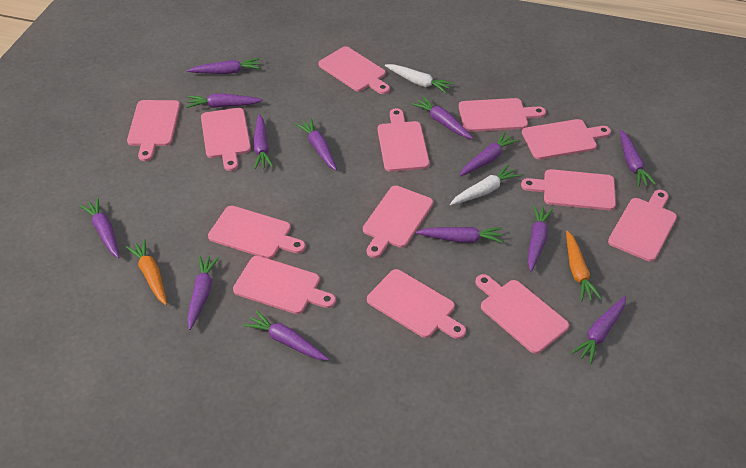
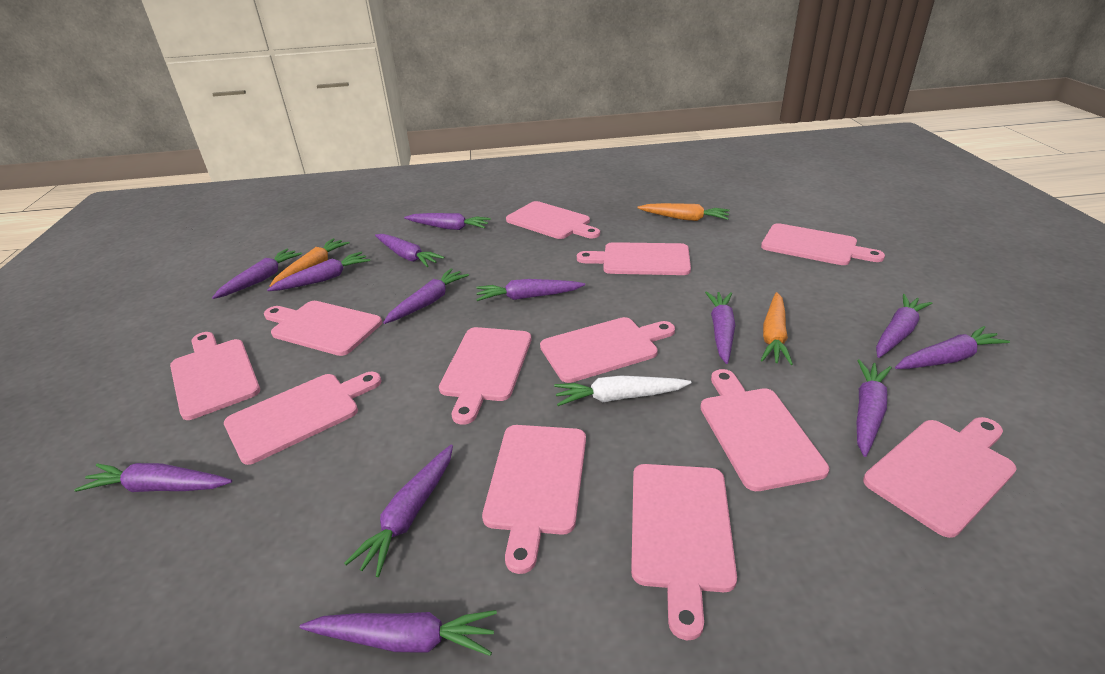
orange carrot: [126,239,167,305] [566,231,602,301] = 2 -> [270,238,350,287] [638,203,730,221] [761,292,793,365] = 3
pink cutting board: [127,100,180,161] [201,108,251,171] [208,206,306,259] [233,256,336,314] [318,46,390,94] [363,186,433,258] [367,269,466,339] [378,108,429,172] [459,98,546,132] [475,274,569,354] [521,169,616,210] [522,119,611,159] [608,190,677,262] = 13 -> [170,332,260,420] [224,372,381,465] [264,301,382,356] [439,327,531,425] [482,425,586,574] [506,201,600,239] [540,317,675,383] [577,242,691,275] [631,464,737,640] [700,369,829,491] [761,223,885,265] [863,417,1017,538] = 12
white carrot: [385,64,454,93] [450,165,521,205] = 2 -> [554,376,692,406] = 1

